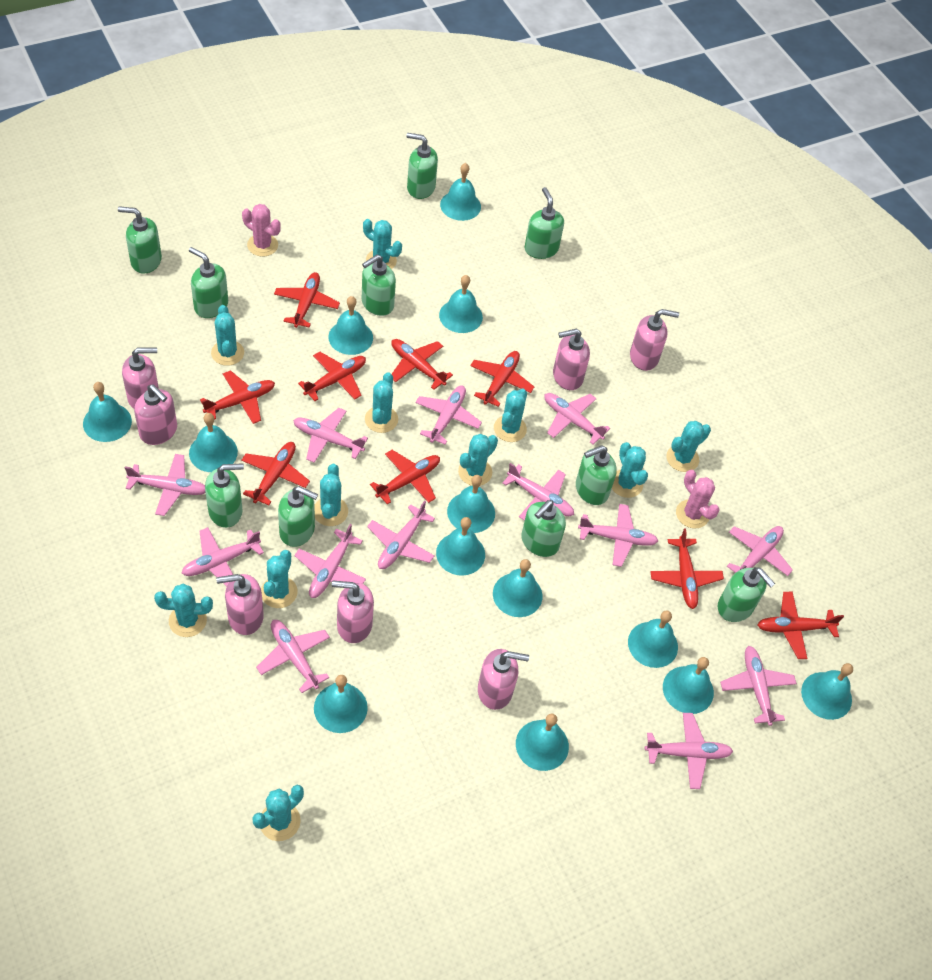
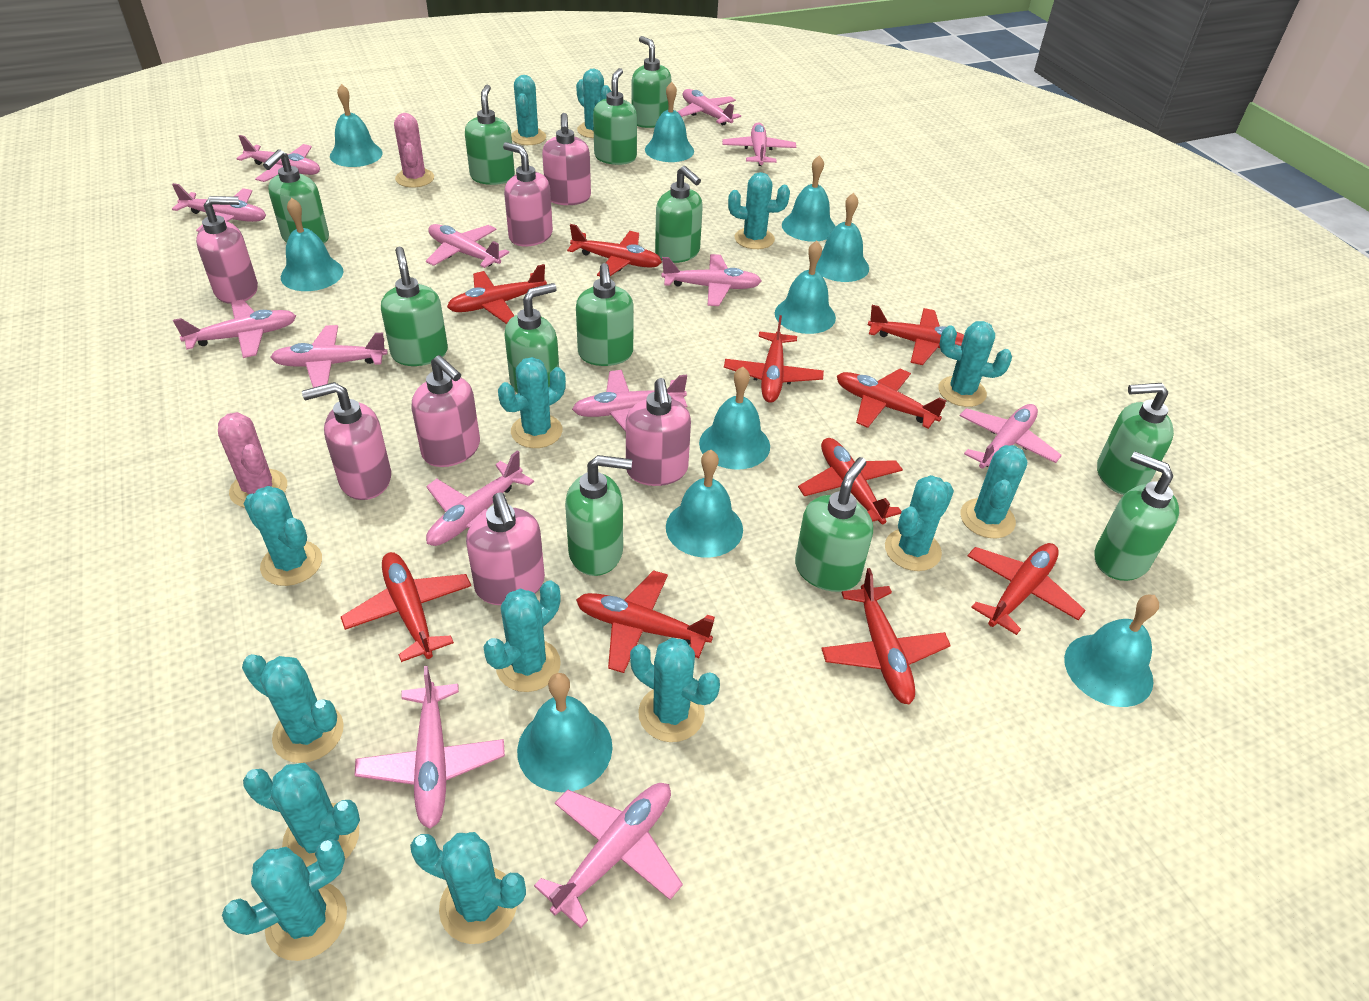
green soap dispenser: [118,206,162,274] [189,247,228,318] [205,463,244,528] [278,486,318,547] [362,254,396,316] [406,133,438,199] [521,500,566,557] [524,187,564,259] [576,445,617,505] [718,567,775,622] = 10 -> [263,149,329,243] [381,247,448,366] [465,85,515,185] [505,283,559,393] [565,455,632,576] [576,263,633,366] [593,68,637,165] [632,36,671,128] [655,166,703,263] [795,457,873,592] [1095,452,1179,581] [1097,383,1174,495] = 12
red plane: [200,370,275,424] [241,442,310,505] [274,272,340,328] [298,352,366,401] [370,450,440,505] [391,339,453,390] [470,351,534,407] [650,529,724,609] [757,592,844,659] = 9 -> [341,552,471,662] [447,264,547,324] [567,224,662,276] [576,570,715,673] [724,315,824,403] [798,438,903,525] [821,568,951,704] [837,369,947,429] [868,305,964,365] [968,543,1086,635] = 10
turquoise bell: [83,382,132,442] [189,413,238,472] [314,675,368,733] [328,296,373,355] [436,517,485,576] [439,275,483,333] [440,163,481,221] [447,475,495,533] [493,559,542,617] [516,713,569,771] [628,610,678,668] [663,657,714,714] [801,663,853,720] = 13 -> [281,198,343,291] [330,84,383,167] [517,673,613,792] [645,82,694,162] [666,450,743,558] [699,367,770,470] [775,241,836,334] [782,155,836,242] [815,193,869,282] [1064,594,1159,707] = 10
turquoise cactus: [154,584,213,637] [211,305,244,366] [252,785,304,841] [261,550,298,608] [315,464,348,526] [363,219,402,269] [365,372,398,433] [458,434,498,486] [494,389,527,442] [612,442,648,498] [666,421,711,472] = 11 -> [222,839,347,961] [242,654,344,763] [243,763,360,867] [244,486,322,586] [410,832,526,944] [483,580,561,692] [498,357,566,448] [511,75,546,145] [576,69,611,138] [630,638,720,742] [728,172,790,249] [885,475,954,571] [938,321,1012,407] [960,445,1028,538] = 14

